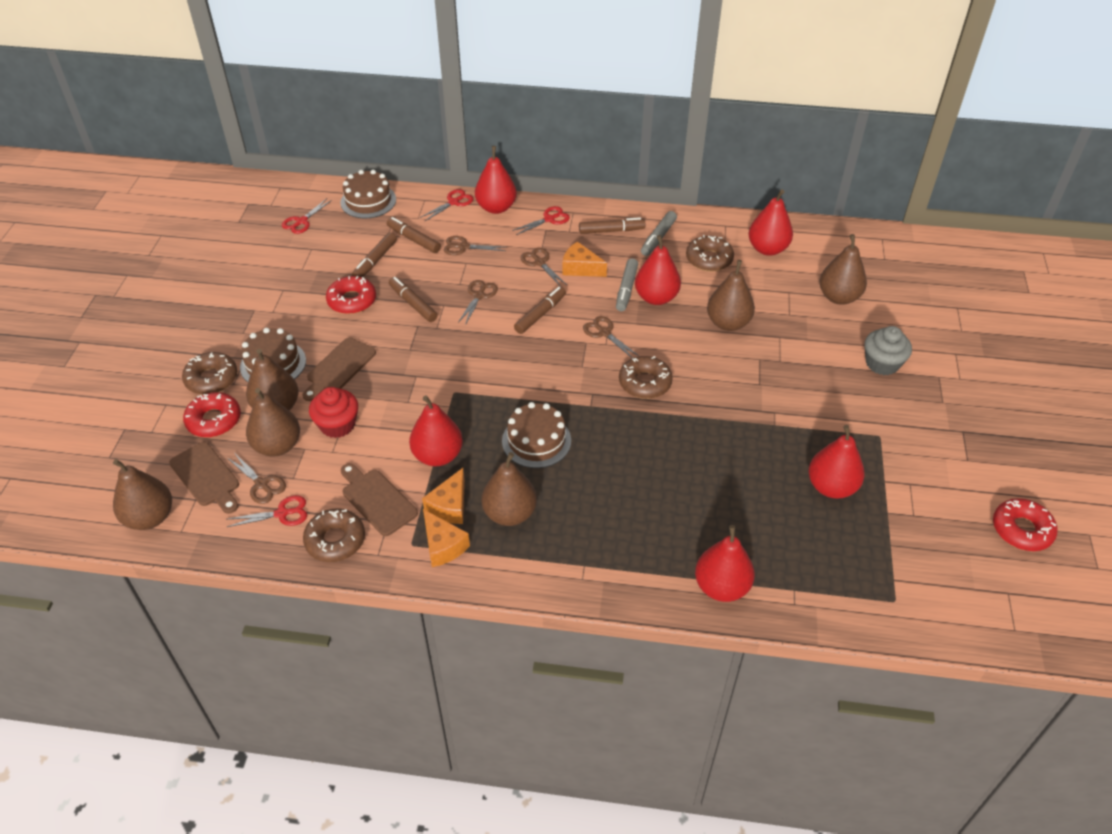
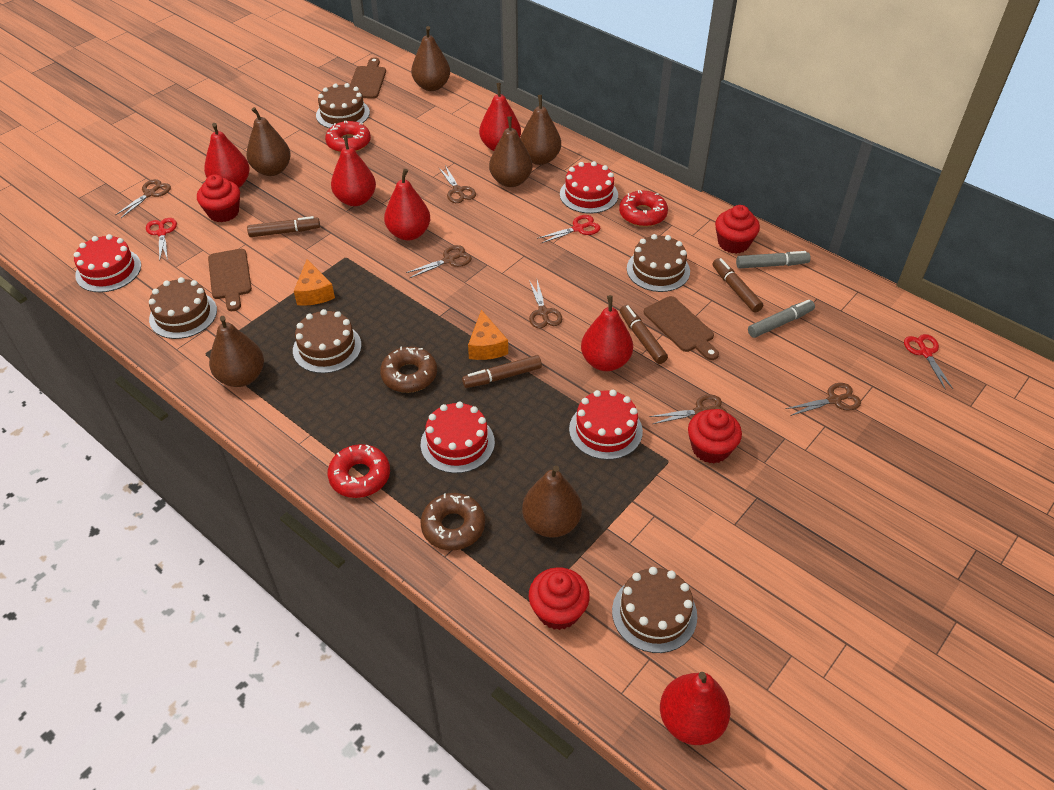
brown cake: [240,328,306,382] [340,170,396,218] [502,402,571,468] = 3 -> [149,277,217,339] [293,309,362,373] [316,83,370,128] [612,567,697,653] [627,234,690,292] = 5
brown donut: [182,352,237,395] [303,508,365,562] [619,356,673,399] [686,235,734,272] = 4 -> [380,346,437,393] [421,493,485,551] = 2
brown marker: [352,233,397,277] [387,217,441,253] [389,277,438,322] [514,287,566,334] [579,217,646,234] = 5 -> [247,216,320,237] [462,355,542,388] [620,305,668,364] [712,258,763,313] = 4
brown scissors: [227,454,286,504] [444,236,506,255] [458,280,498,325] [520,248,567,287] [583,316,639,358] = 5 -> [115,179,171,218] [406,245,472,278] [439,166,476,203] [529,280,562,328] [649,394,727,424] [786,383,861,416] = 6
grey cupcake: [865,326,912,375] = 1 -> none = 0
orange cheese: [422,468,465,524] [423,509,470,567] [562,241,607,277] = 3 -> [294,259,335,306] [468,310,508,360] = 2
red cake: none = 0 -> [74,234,141,292] [421,402,495,473] [560,161,618,214] [569,390,643,460] = 4
red cupcake: [309,387,358,438] = 1 -> [197,174,240,222] [529,567,590,630] [688,409,742,464] [715,205,760,254] = 4
red scissors: [227,495,307,527] [282,199,332,234] [420,189,473,221] [512,206,570,235] = 4 -> [146,218,177,261] [537,215,600,244] [904,334,953,390] = 3

